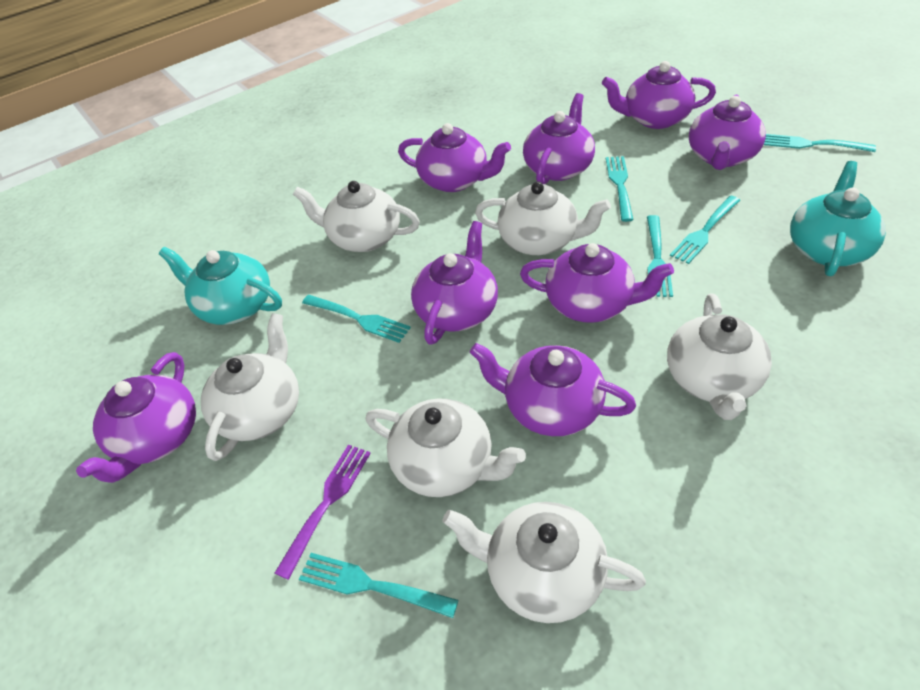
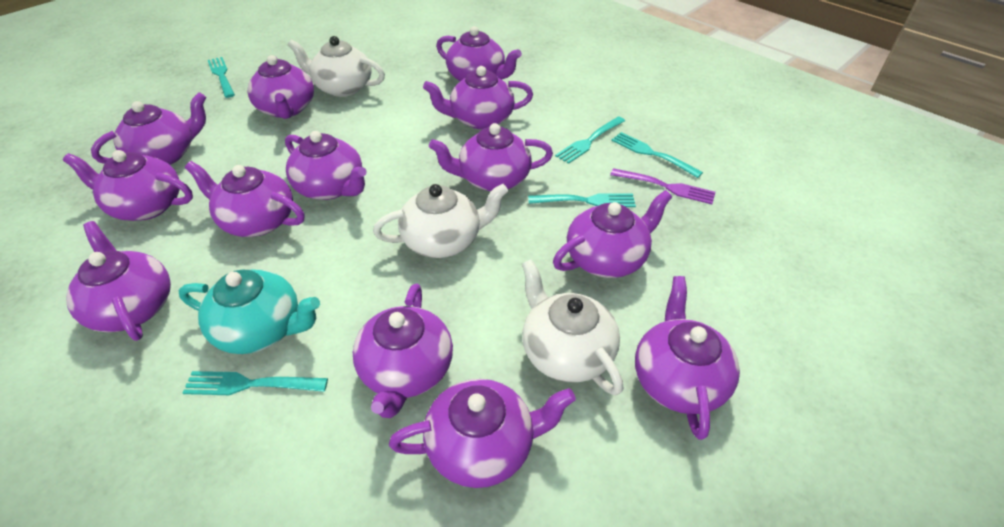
purple teapot: [76,352,196,483] [398,123,511,192] [411,221,498,345] [470,343,636,436] [520,243,674,323] [523,93,595,184] [602,61,716,129] [689,95,766,170] = 8 -> [63,150,193,221] [66,221,171,341] [91,92,207,165] [185,161,304,237] [247,55,314,119] [285,131,367,200] [353,283,453,418] [389,379,576,488] [423,66,533,129] [429,123,553,191] [436,26,522,81] [553,190,672,278] [635,276,740,440] = 13
turquoise fork: [299,553,458,618] [302,295,411,343] [606,156,634,222] [647,215,673,297] [670,196,740,264] [764,134,876,152] = 6 -> [183,371,328,395] [208,57,235,98] [528,193,636,207] [555,117,625,164] [611,132,703,178] = 5
turquoise teapot: [159,247,282,325] [790,161,886,276] = 2 -> [179,269,320,354] = 1
white teapot: [201,313,299,461] [293,181,420,252] [366,398,526,497] [443,502,646,623] [475,181,611,255] [667,294,772,420] = 6 -> [288,36,385,97] [373,184,508,258] [522,259,623,396] = 3

